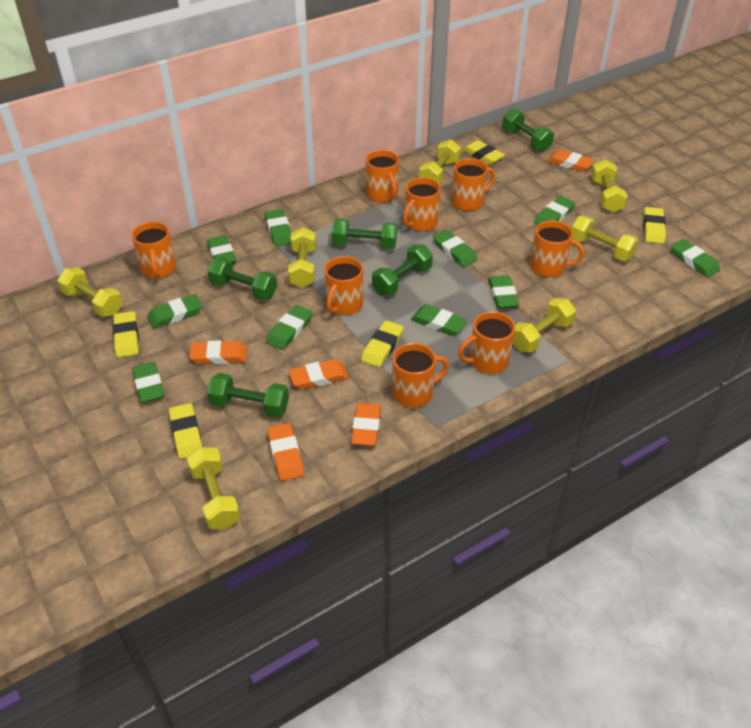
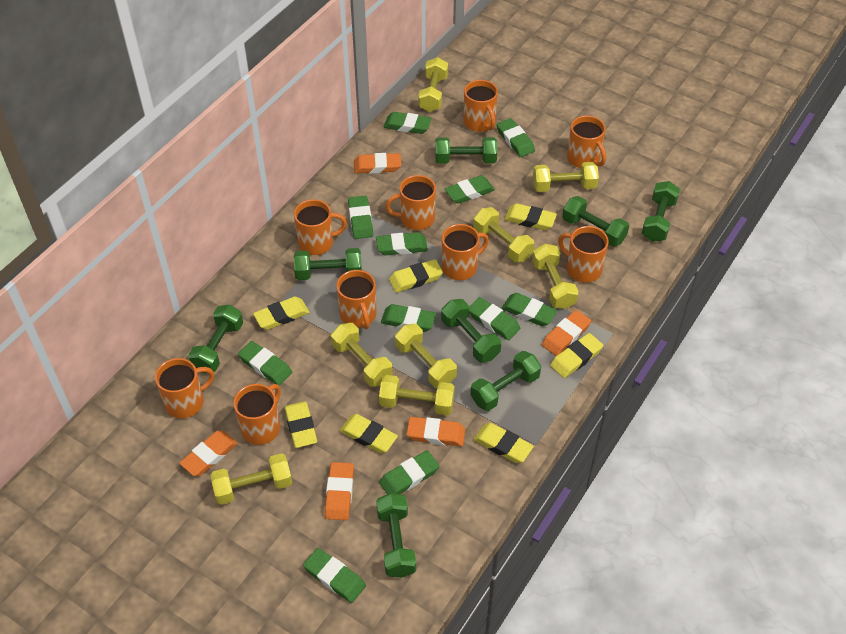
green dumbbell: [207,257,277,301] [207,373,289,418] [332,219,397,249] [372,245,433,296] [502,108,554,151] = 5 -> [188,305,243,373] [294,248,362,280] [376,493,416,578] [436,137,497,164] [441,299,501,363] [470,351,541,411] [562,196,629,247] [642,181,680,242] = 8
green eraser: [132,362,165,403] [147,294,202,329] [207,235,236,264] [265,209,291,246] [266,305,313,350] [411,304,467,336] [433,230,477,267] [488,275,519,309] [534,196,575,225] [671,239,720,277] = 10 -> [238,341,292,385] [303,548,366,603] [348,196,373,239] [376,232,428,255] [379,450,439,494] [381,304,436,332] [384,112,432,134] [445,175,495,204] [469,297,520,340] [496,118,535,157] [502,293,557,326] = 11
orange mug: [131,222,176,279] [324,256,363,315] [365,150,399,202] [393,343,449,407] [403,177,441,231] [452,158,495,211] [458,311,515,374] [530,220,585,277] = 8 -> [155,358,214,418] [233,384,281,445] [294,199,347,255] [336,270,376,329] [385,175,436,230] [442,224,489,280] [463,80,498,132] [558,226,609,283] [567,116,606,168] = 9
yellow dumbbell: [57,267,123,317] [187,447,240,529] [288,227,316,287] [419,139,461,184] [513,298,576,353] [572,216,639,261] [591,159,628,213] = 7 -> [210,453,292,505] [331,323,392,387] [379,375,455,416] [395,324,457,388] [418,57,448,112] [473,207,534,262] [532,244,579,309] [533,162,599,192] = 8
yellow eraser: [113,311,139,358] [169,403,202,459] [361,320,404,367] [463,140,505,165] [643,207,666,244] = 5 -> [253,297,310,330] [284,401,317,448] [340,414,398,453] [389,259,443,293] [474,423,534,463] [504,203,557,230] [550,333,603,378] = 7

